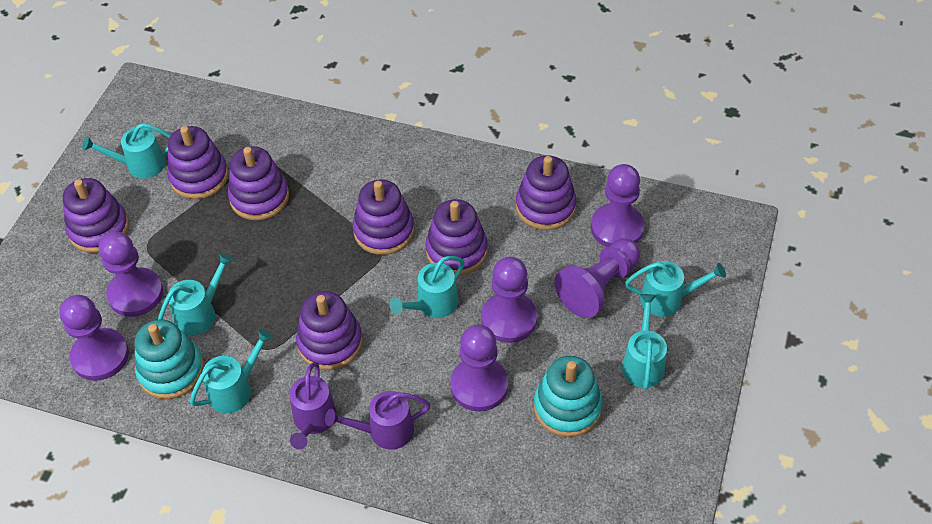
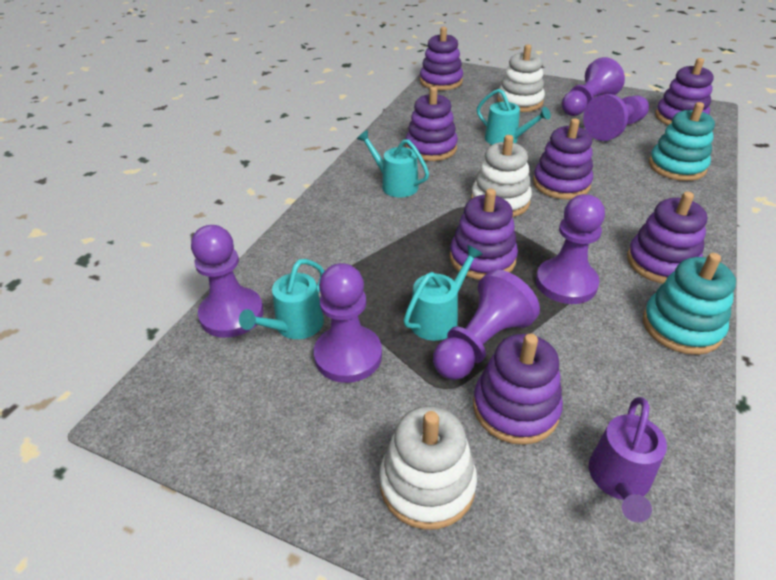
purple watering can: [289,362,337,449] [325,391,430,450] = 2 -> [589,397,667,522] = 1
turquoise watering can: [82,123,171,179] [158,253,234,335] [190,329,273,413] [390,256,465,318] [622,294,667,390] [625,261,726,317] = 6 -> [239,259,324,339] [357,130,429,198] [404,245,483,341] [477,89,551,145] = 4
white stacking toy: none = 0 -> [379,406,477,530] [471,135,532,217] [497,44,545,112] = 3

